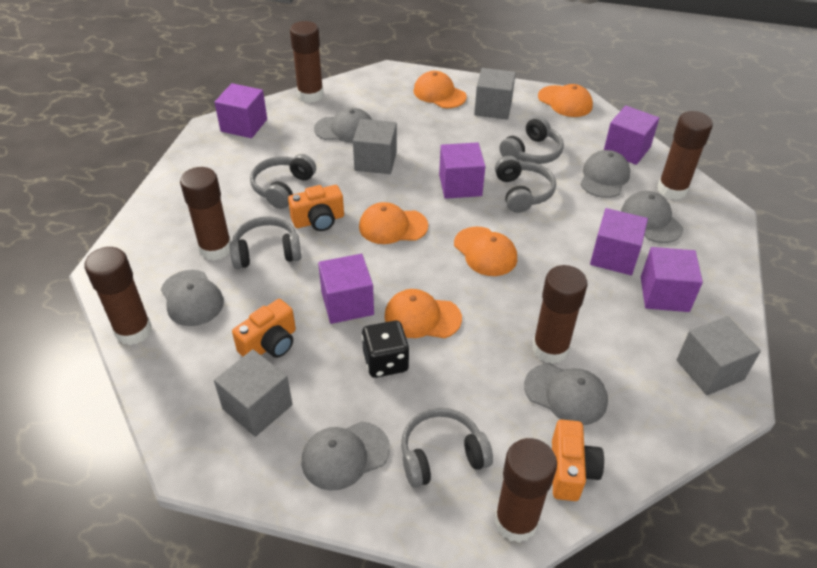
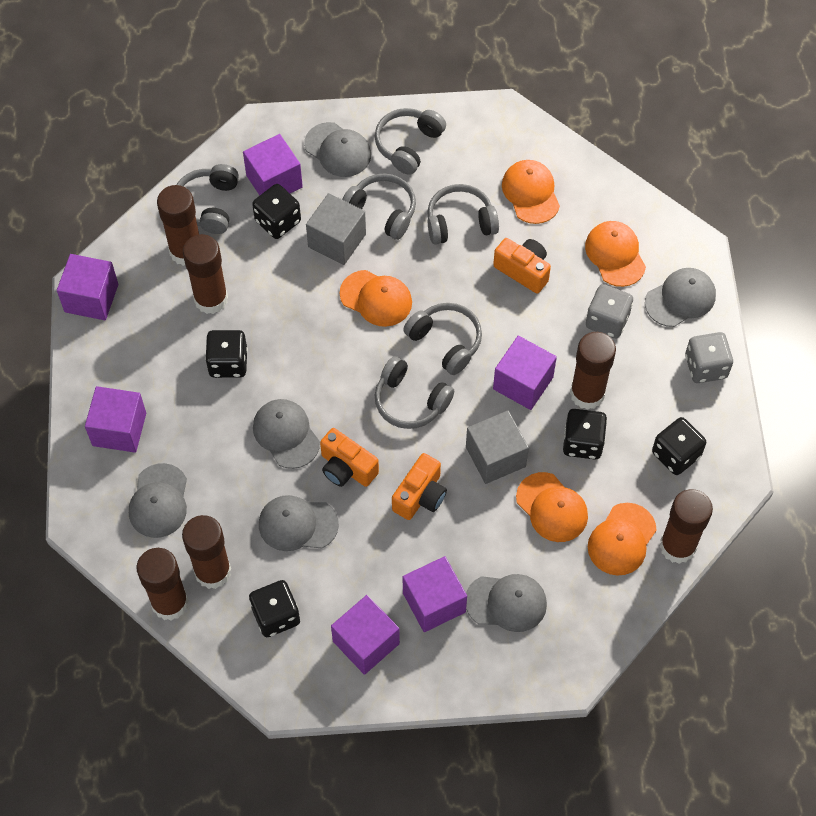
black dice: [362,320,409,378] = 1 -> [205,330,248,378] [249,580,300,637] [252,184,301,239] [563,409,607,460] [652,417,706,475] = 5
grey cube: [214,349,292,437] [353,119,397,174] [474,68,516,120] [676,316,761,395] = 4 -> [306,193,366,265] [466,410,529,484] = 2
grey dice: none = 0 -> [586,284,633,338] [685,332,733,383] = 2
grey headphones: [230,216,301,269] [250,154,316,209] [401,408,493,488] [495,156,556,213] [499,116,564,164] = 5 -> [176,164,239,234] [342,173,416,240] [375,108,446,175] [375,356,454,429] [403,303,482,375] [427,184,499,245] = 6

